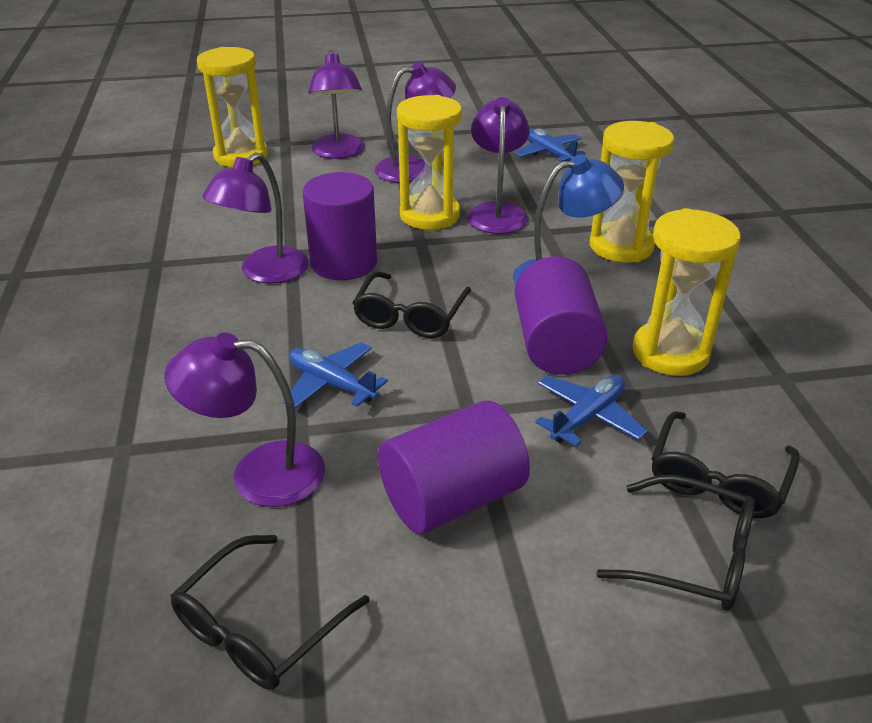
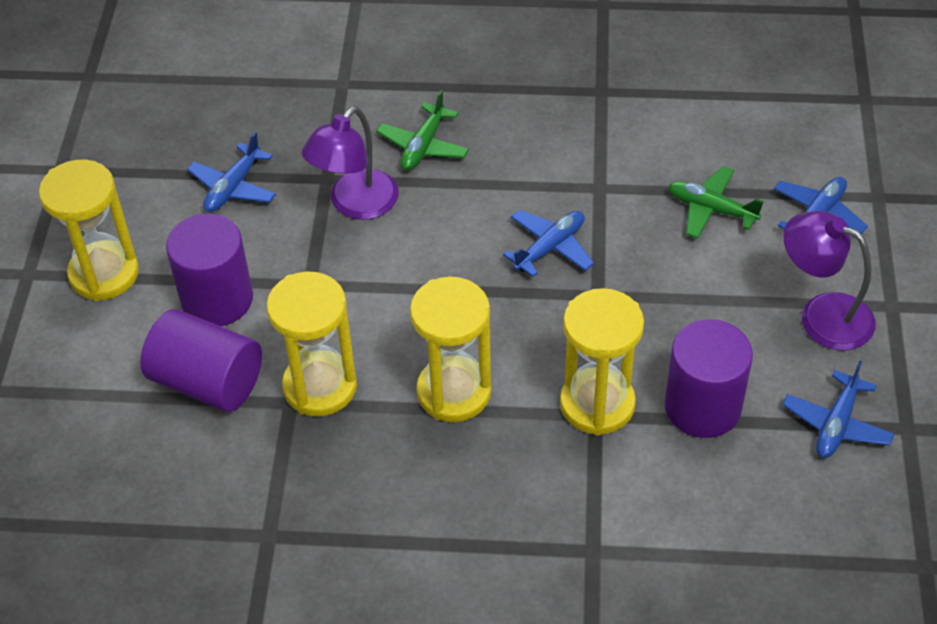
black glasses: [171,535,370,690] [353,271,471,338] [596,475,755,611] [651,411,800,519] = 4 -> none = 0
blue lamp: [513,154,624,284] = 1 -> none = 0
blue plane: [283,342,388,408] [515,128,586,162] [535,375,647,447] = 3 -> [187,132,276,212] [503,210,594,277] [774,177,868,234] [782,361,895,458] = 4
green plane: none = 0 -> [376,90,469,170] [668,166,764,238] = 2
purple lamp: [164,333,325,507] [202,152,309,284] [308,50,365,159] [374,62,456,183] [467,97,530,234] = 5 -> [302,106,399,220] [783,211,876,351] = 2

